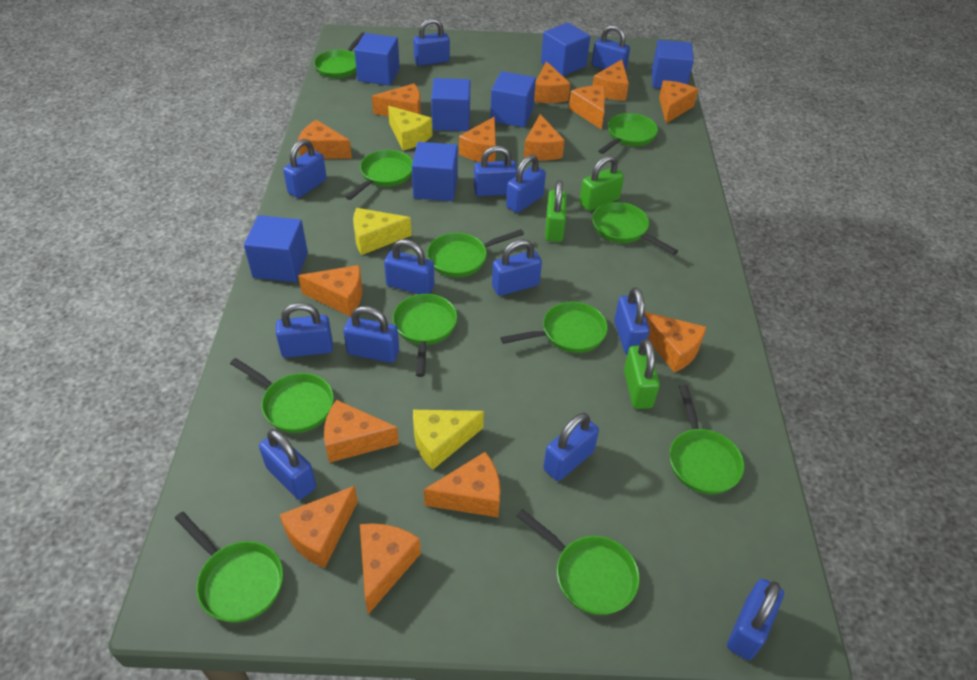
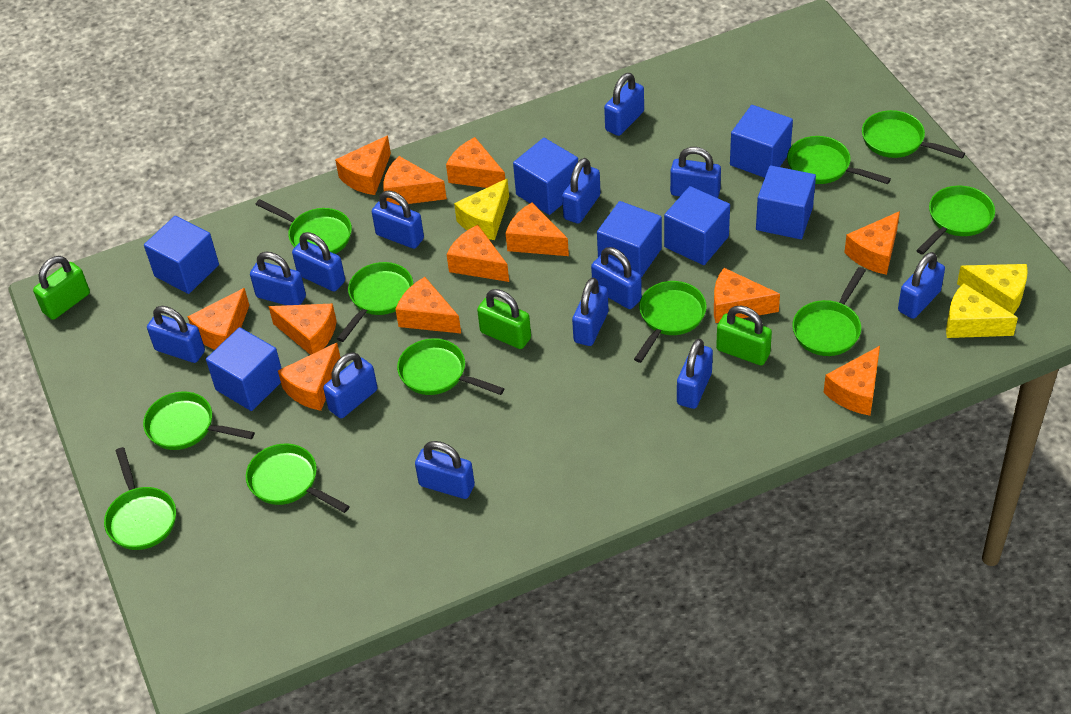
orange cheese: [279,486,358,568] [298,120,352,159] [298,265,363,317] [324,400,399,463] [360,523,421,614] [372,84,421,116] [424,452,501,517] [459,117,496,162] [524,114,565,160] [534,61,570,103] [569,86,605,130] [592,60,629,101] [644,312,706,373] [659,80,698,123] = 14 -> [188,288,249,350] [268,303,337,355] [278,343,341,411] [335,135,391,195] [383,156,447,205] [395,277,461,333] [446,137,505,188] [447,225,509,282] [506,203,569,256] [714,268,780,323] [824,346,880,416] [844,211,900,275] = 12

